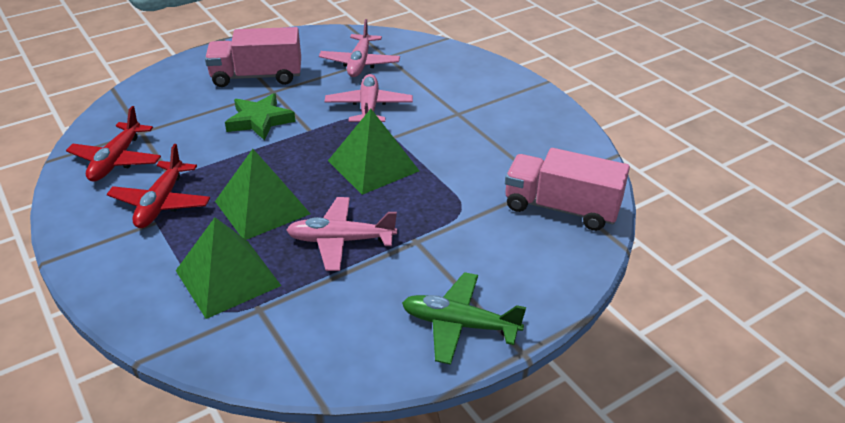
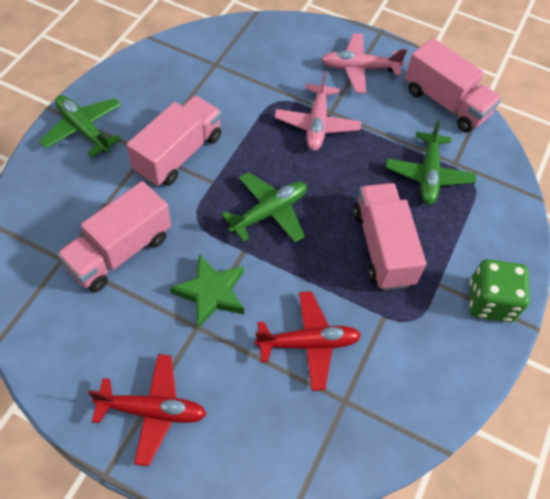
green dice: none = 0 -> [470,259,530,322] = 1
green plane: [402,272,526,365] = 1 -> [39,95,122,158] [221,172,307,243] [386,120,476,205] = 3
green pyramid: [176,217,281,319] [215,149,311,240] [328,109,419,195] = 3 -> none = 0
pink plane: [286,197,397,271] [319,19,400,77] [324,74,413,122] = 3 -> [274,71,361,151] [321,33,407,93] = 2
pink truck: [205,27,301,87] [505,148,630,231] = 2 -> [57,181,171,293] [126,96,222,186] [353,183,426,290] [405,38,502,132] = 4

